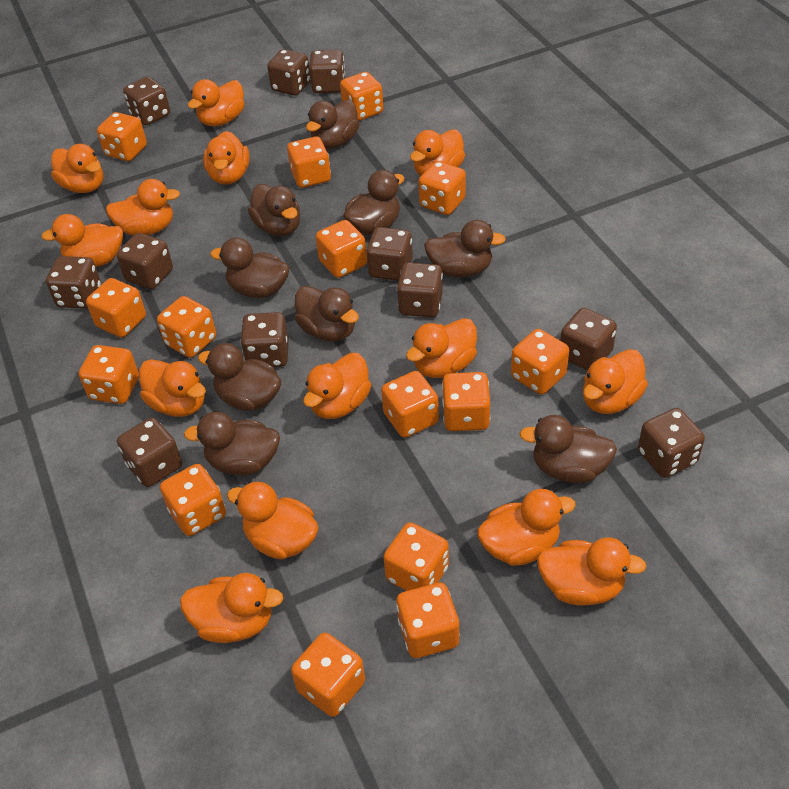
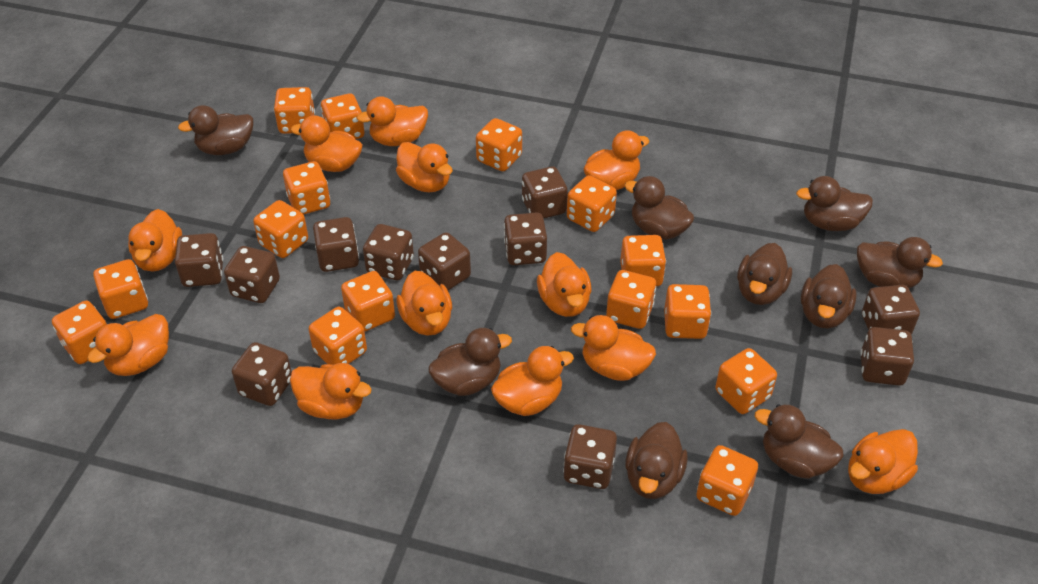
orange duck: [41,214,123,267] [51,144,103,193] [106,179,180,236] [139,359,206,417] [180,573,283,643] [188,79,244,126] [203,131,250,185] [227,482,318,560] [303,353,371,419] [406,318,477,378] [410,129,465,176] [477,489,576,566] [537,537,646,606] [583,349,648,414] = 14 -> [87,314,169,376] [128,209,182,271] [290,363,372,419] [291,115,363,172] [357,96,428,146] [396,142,453,192] [397,271,452,336] [491,346,574,416] [537,252,591,317] [571,315,656,381] [584,130,649,190] [848,429,918,494] = 12

